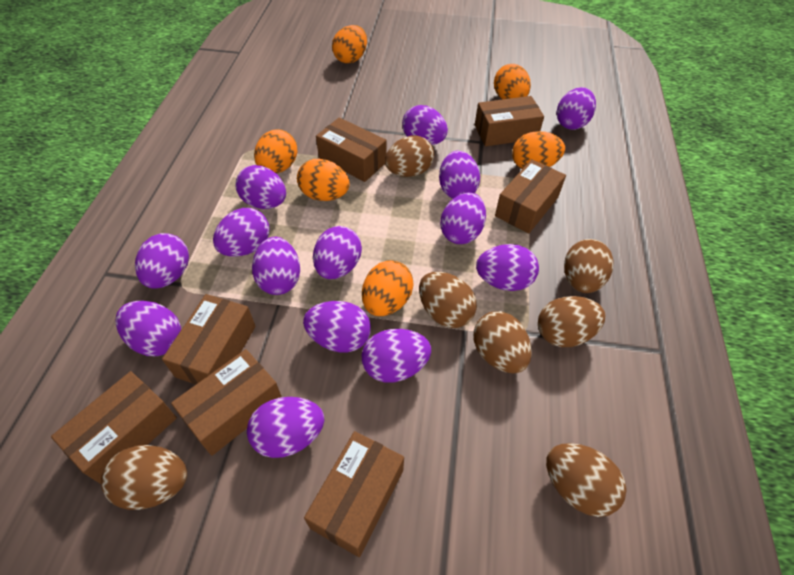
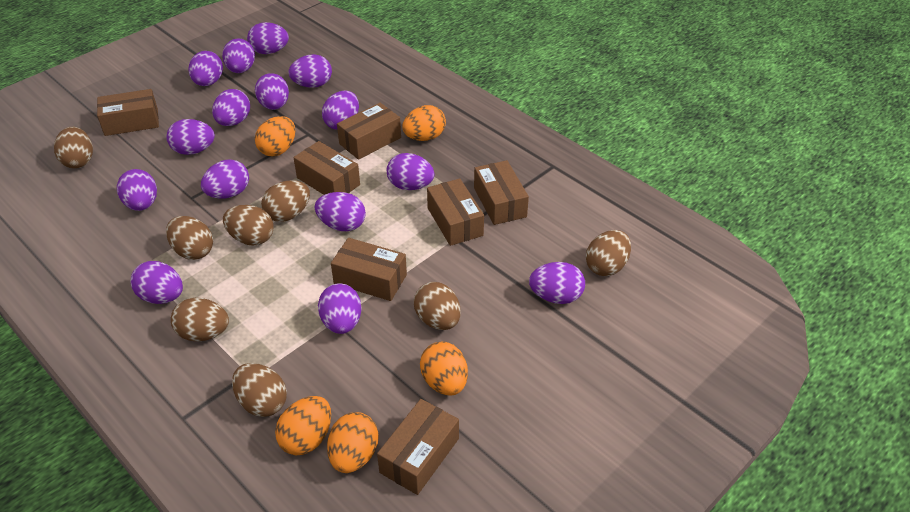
brown egg: [101,445,187,510] [385,135,434,177] [419,272,477,328] [473,311,532,373] [538,296,605,347] [546,443,626,517] [564,239,614,293] = 7 -> [54,127,93,168] [166,216,213,260] [171,298,229,341] [223,205,274,246] [232,363,287,417] [261,180,310,222] [414,282,461,330] [586,230,631,276] = 8
orange egg: [254,130,298,174] [297,159,350,201] [332,25,367,64] [362,260,413,316] [494,64,531,99] [512,131,565,169] = 6 -> [255,116,295,156] [275,396,331,455] [327,412,378,473] [403,105,446,141] [420,342,468,395] = 5
purple egg: [115,301,181,356] [135,233,189,289] [213,208,270,257] [235,165,286,209] [247,397,324,458] [252,237,300,295] [303,301,371,352] [313,226,362,279] [362,329,431,383] [402,105,448,145] [439,151,480,199] [440,193,486,244] [476,244,539,291] [556,87,596,130] = 14 -> [117,169,157,211] [130,261,183,304] [166,119,215,155] [188,51,223,86] [201,159,249,199] [212,89,250,126] [222,38,255,73] [247,22,289,54] [255,73,289,110] [289,54,332,88] [314,192,366,231] [318,283,362,334] [322,91,359,130] [387,153,434,190] [529,262,585,304] = 15

